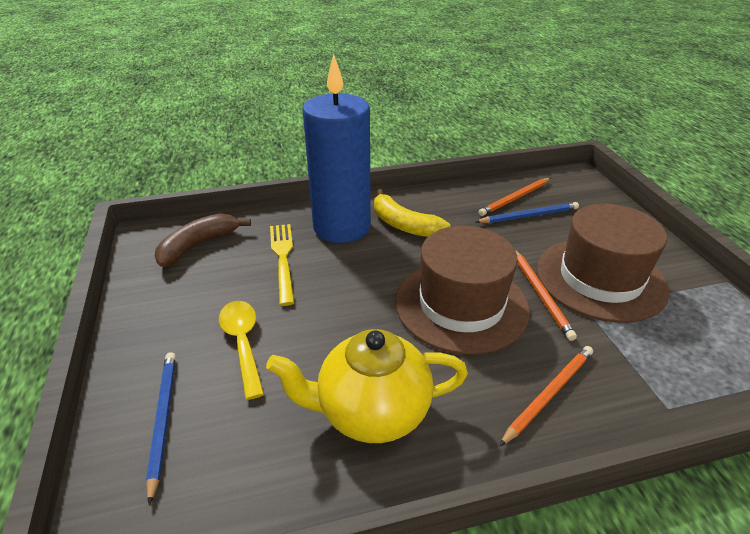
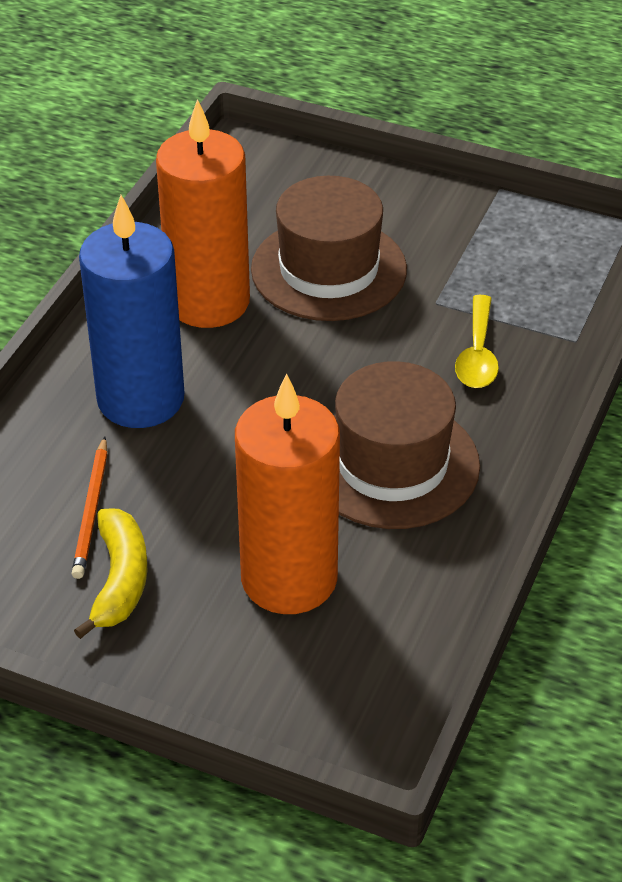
blue pencil: [146,352,176,505] [476,202,579,223] = 2 -> none = 0
brown banana: [155,213,251,267] = 1 -> none = 0
orange candle: none = 0 -> [156,99,250,328] [235,373,340,614] = 2
orange pencil: [478,178,550,216] [499,346,593,446] [515,250,577,341] = 3 -> [71,437,108,579] = 1
yellow fork: [270,224,294,306] = 1 -> none = 0
yellow teapot: [266,329,468,443] = 1 -> none = 0

